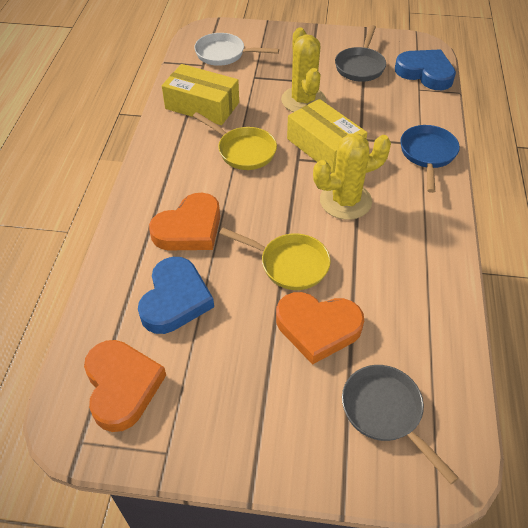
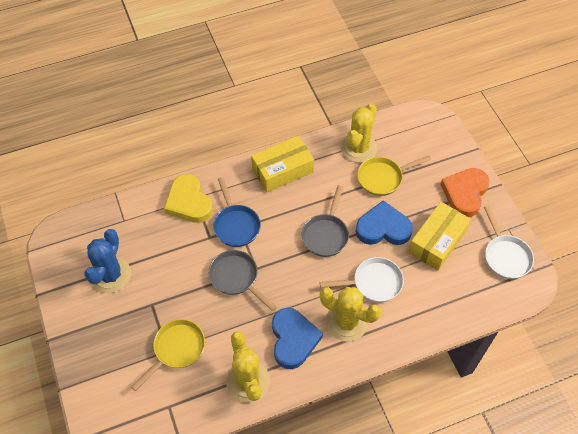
blue cactus: none = 0 -> [85,229,131,293] = 1
orange heart: [84,340,166,432] [149,193,220,250] [276,292,364,365] = 3 -> [440,168,490,217] = 1
white pan: [194,33,279,66] = 1 -> [320,257,404,302] [484,206,534,279] = 2
yellow cactus: [281,27,326,112] [313,133,391,220] = 2 -> [226,331,270,403] [320,287,381,342] [341,103,377,163] = 3
yellow heart: none = 0 -> [164,174,213,223] = 1

